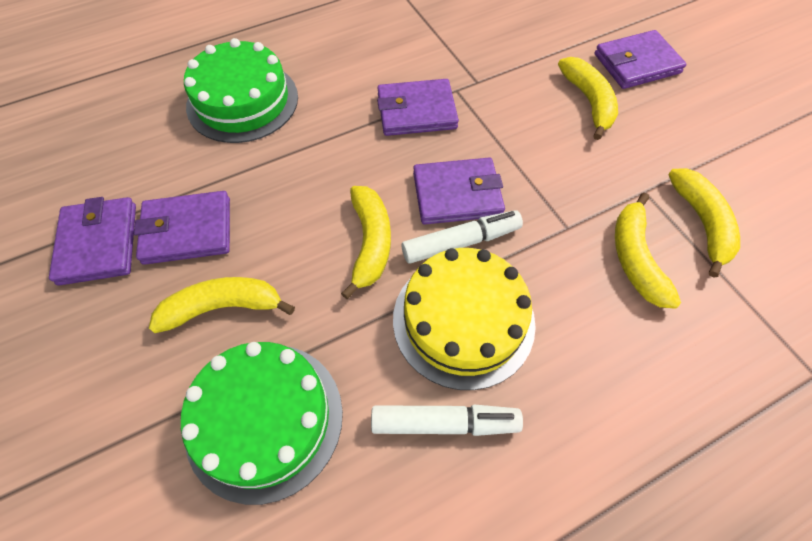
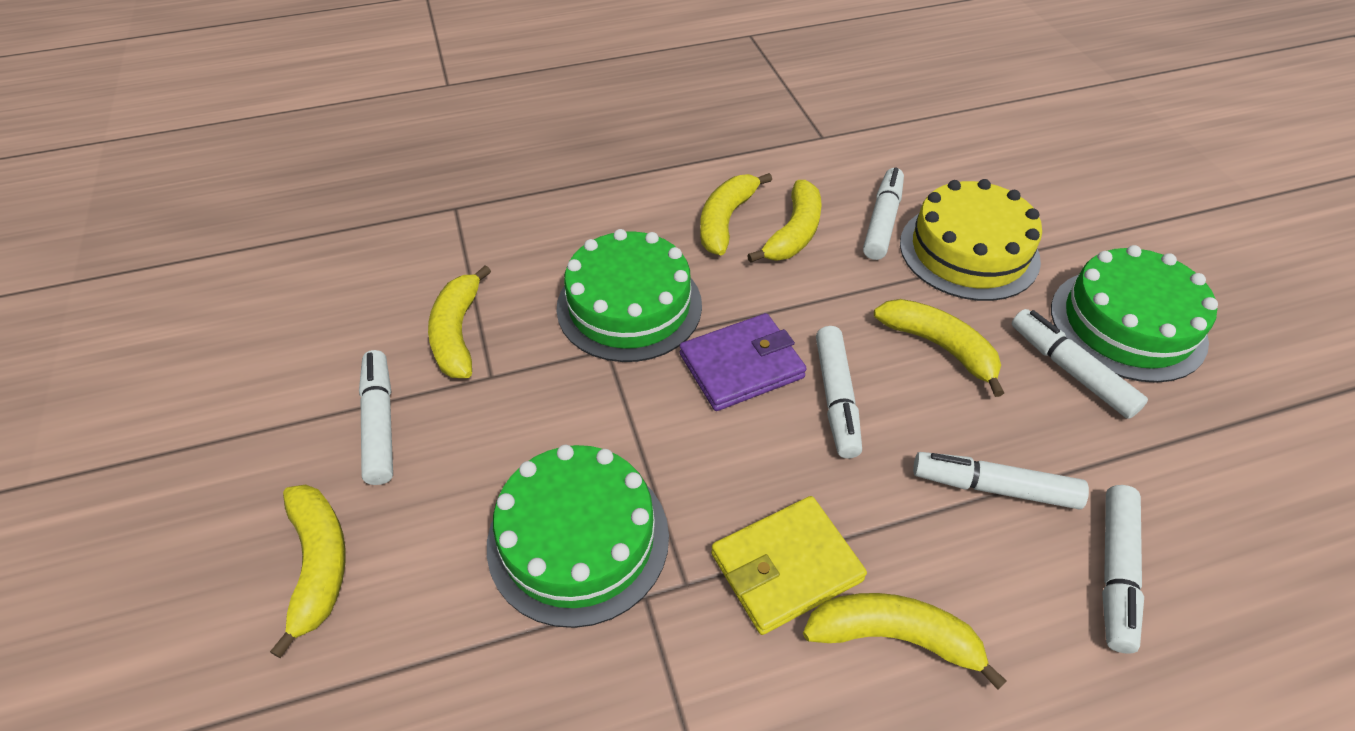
green cake: [181,342,343,505] [184,38,298,143] = 2 -> [487,445,669,628] [556,229,702,362] [1051,245,1218,383] = 3
purple wallet: [49,197,136,286] [134,191,230,265] [377,79,459,136] [413,157,505,225] [595,30,687,89] = 5 -> [680,313,807,411] = 1
white marker: [371,404,523,436] [402,210,523,264] = 2 -> [359,350,393,485] [816,326,862,459] [863,167,904,260] [913,452,1089,510] [1012,309,1148,419] [1102,485,1144,654] = 6
yellow banana: [149,277,295,333] [341,186,391,299] [558,57,618,140] [615,193,681,309] [668,168,740,278] = 5 -> [270,484,346,658] [428,265,491,378] [700,173,772,255] [747,180,822,263] [803,593,1007,690] [874,299,1004,397] = 6
yellow wallet: none = 0 -> [711,496,867,635] = 1

